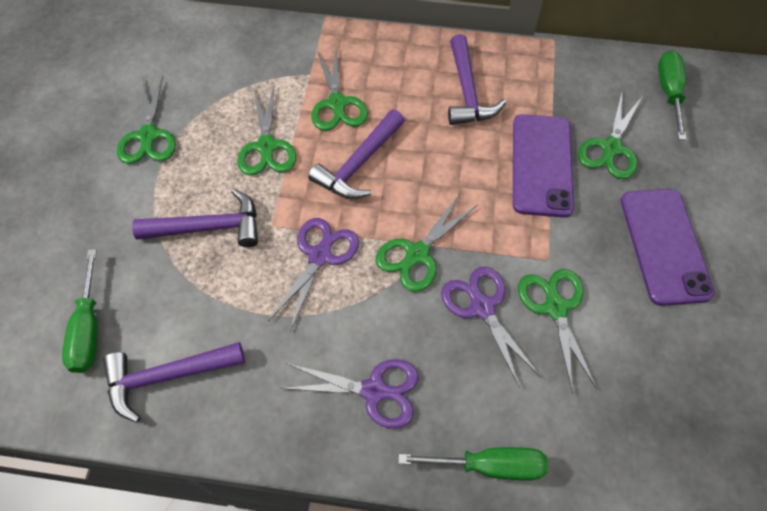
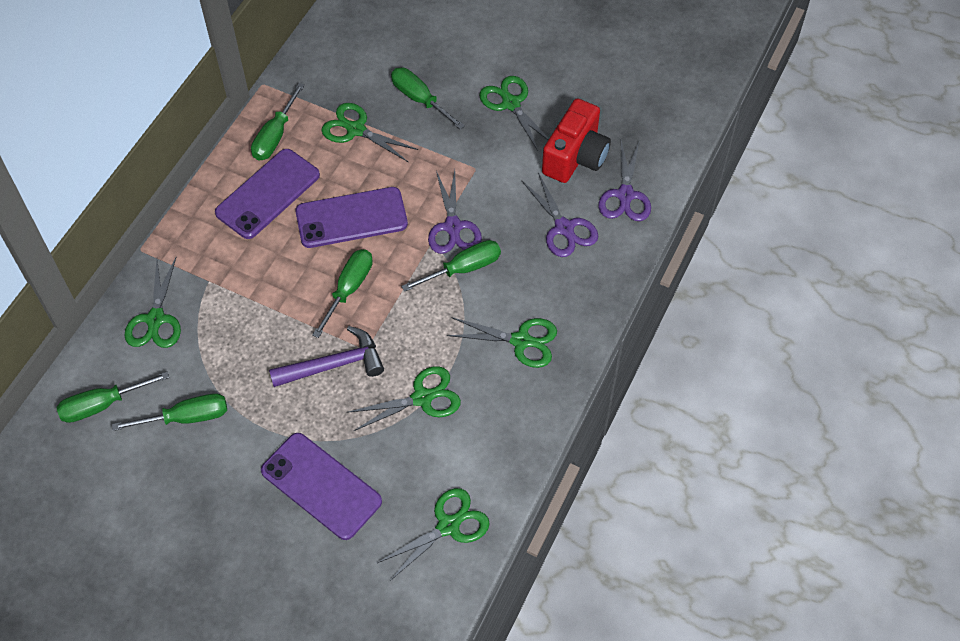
green screwdriver: [62,249,98,373] [399,447,548,480] [658,50,687,140] = 3 -> [56,372,170,423] [112,393,227,431] [251,83,305,161] [312,249,373,338] [391,68,465,130] [401,240,501,292] = 6
purple hammer: [103,342,245,423] [132,188,258,247] [308,109,405,199] [448,34,506,125] = 4 -> [269,326,384,387] = 1
purple phone: [513,114,574,218] [621,189,715,306] = 2 -> [215,149,320,239] [261,433,382,540] [295,187,408,248] = 3
red camera: none = 0 -> [542,98,611,183] = 1

